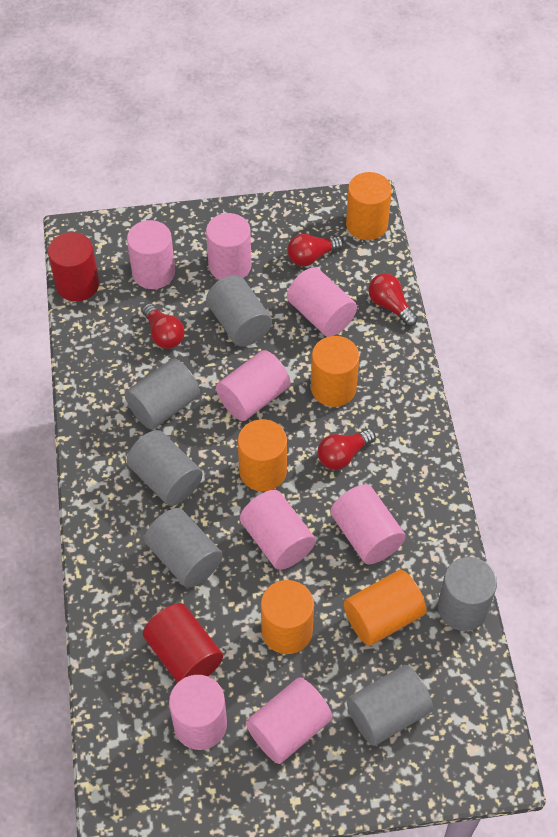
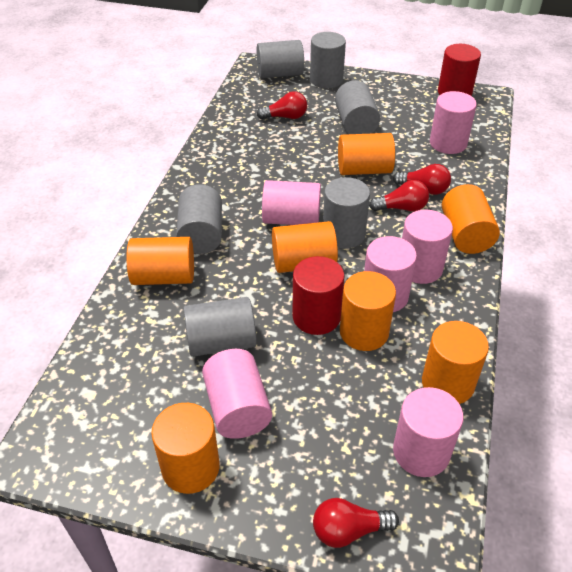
orange cylinder: [238,419,287,491] [261,580,314,654] [311,336,359,407] [344,570,427,646] [346,172,392,240] = 5 -> [126,237,194,285] [151,403,220,494] [272,221,338,273] [338,133,395,175] [340,271,396,351] [422,321,489,404] [442,184,500,254] = 7
pink cylinder: [127,220,175,289] [169,675,227,750] [206,213,251,280] [216,350,290,421] [240,490,316,570] [246,677,333,764] [287,267,357,337] [330,484,406,564] = 8 -> [202,349,272,439] [262,180,321,225] [364,236,417,312] [393,387,463,477] [402,210,453,284] [430,91,477,154] = 6

